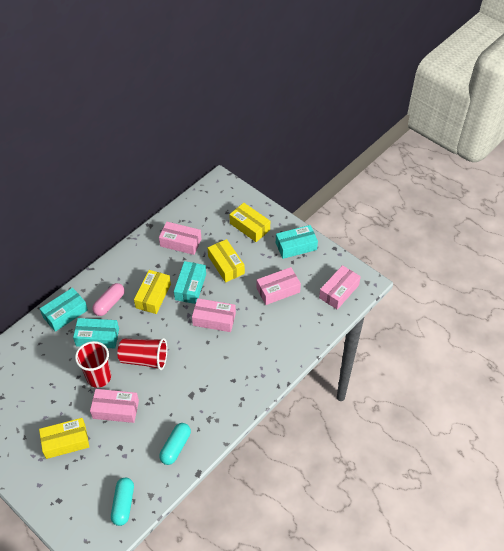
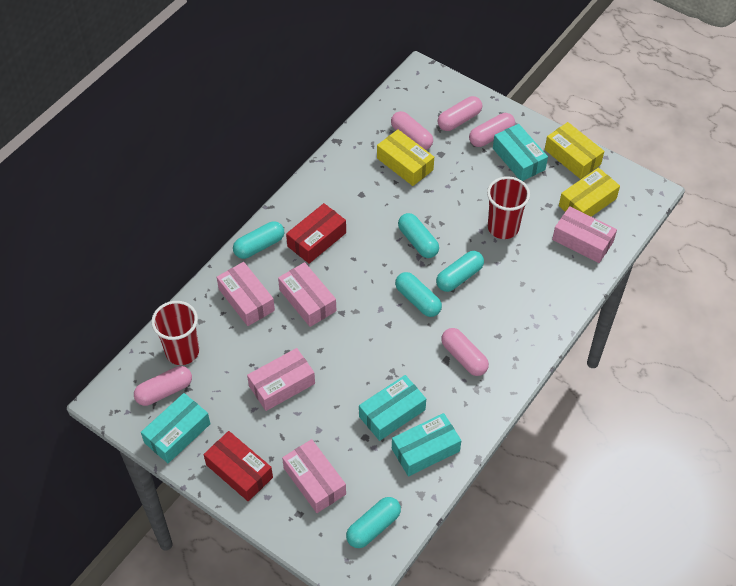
pink capsule: [92,283,125,316] = 1 -> [134,366,192,406] [391,111,433,150] [438,96,482,131] [441,328,489,376] [469,113,515,147] = 5
red box: none = 0 -> [204,431,273,501] [286,203,346,264] = 2
turquoise capsule: [111,477,134,526] [159,423,191,465] = 2 -> [233,222,284,259] [346,497,401,548] [395,272,442,317] [398,213,439,258] [436,251,484,292] = 5
yellow box: [39,418,89,459] [134,270,171,314] [208,239,245,282] [229,203,270,242] = 4 -> [377,129,434,186] [545,122,604,179] [559,168,620,217] = 3

